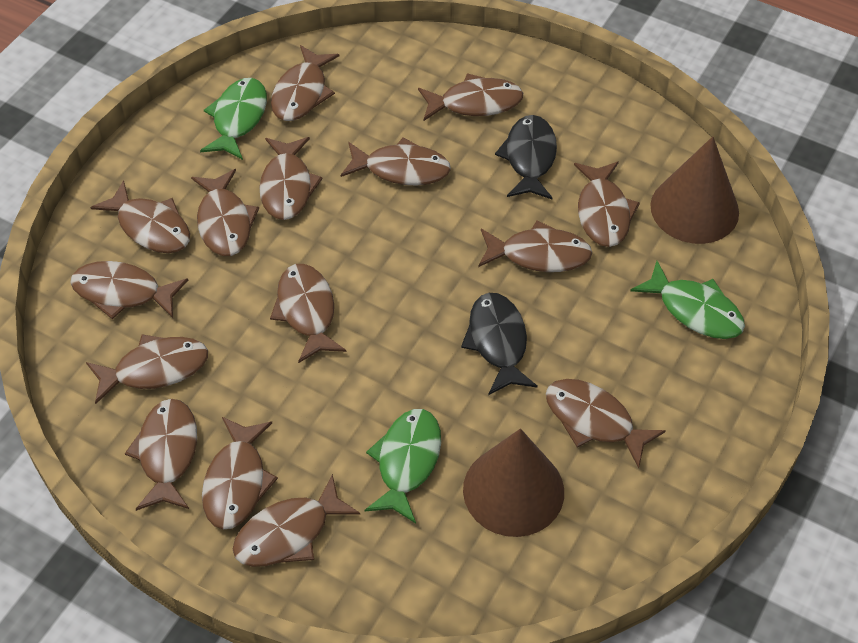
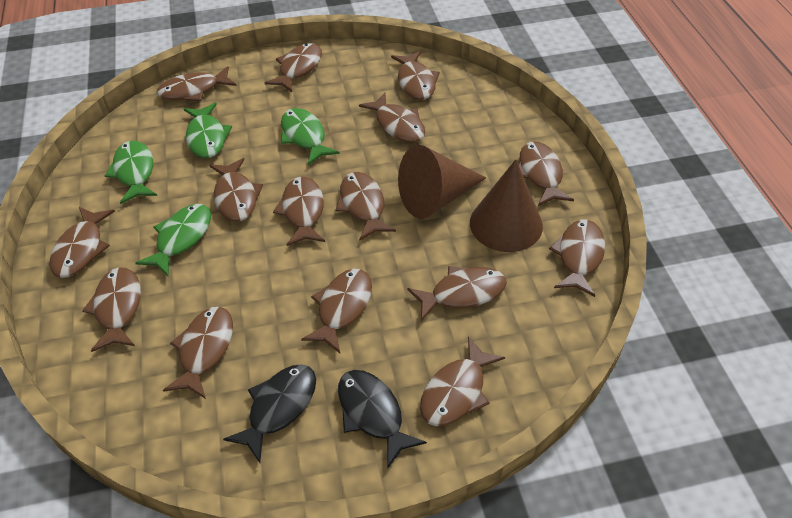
green fish: [200,78,267,160] [365,409,441,523] [630,261,745,339] = 3 -> [105,141,157,204] [135,204,211,277] [184,103,232,158] [281,108,340,165] = 4

